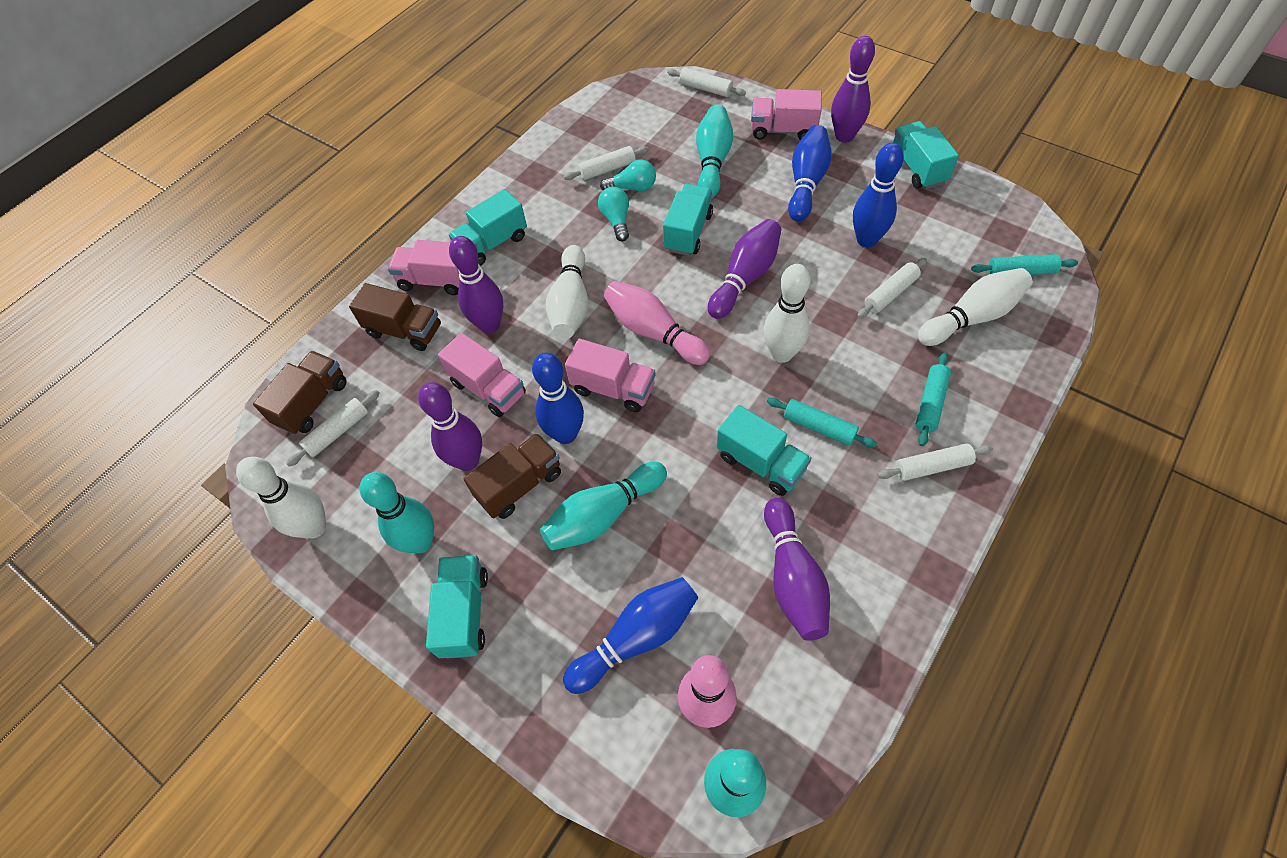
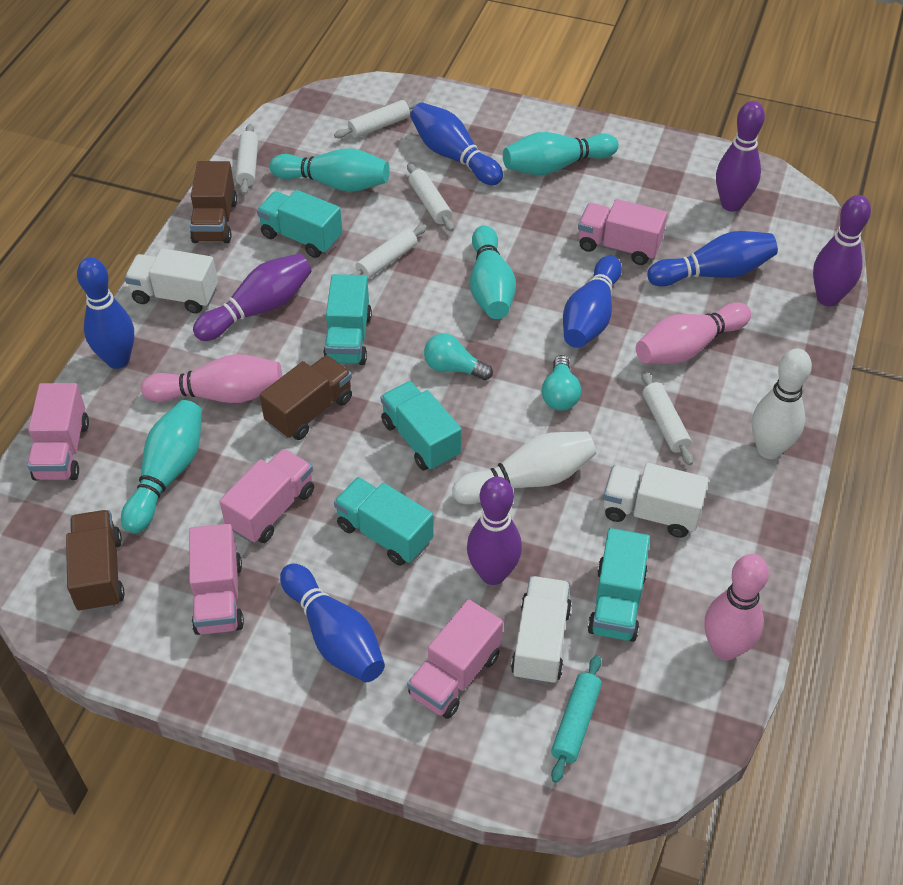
blue bowling pin: [532,353,584,444] [563,577,698,694] [788,125,832,222] [853,143,904,248] = 4 -> [77,257,134,369] [280,563,385,682] [410,102,503,185] [563,256,622,348] [647,231,778,287] = 5
pink bowling pin: [604,281,710,365] [678,655,737,728] = 2 -> [141,354,282,403] [636,303,751,364] [705,554,769,661] = 3
pink truck: [388,240,460,295] [438,333,526,417] [565,339,656,412] [751,89,822,140] = 4 -> [27,383,89,481] [189,524,244,635] [219,449,314,543] [407,599,503,719] [578,199,667,265] = 5
purple bowling pin: [418,382,482,471] [449,236,503,334] [708,219,781,319] [764,498,830,641] [831,36,875,143] = 5 -> [193,254,312,341] [467,476,522,585] [716,101,765,212] [813,195,871,306] = 4
turquoise rolling pin: [767,397,877,448] [916,352,951,446] [971,254,1078,275] = 3 -> [551,655,602,783] = 1
white bowling pin: [236,457,326,539] [546,245,588,339] [764,264,811,363] [918,268,1033,346] = 4 -> [452,432,596,504] [752,349,812,459] = 2
white truck: none = 0 -> [125,248,218,313] [511,576,572,684] [603,463,709,538] = 3

